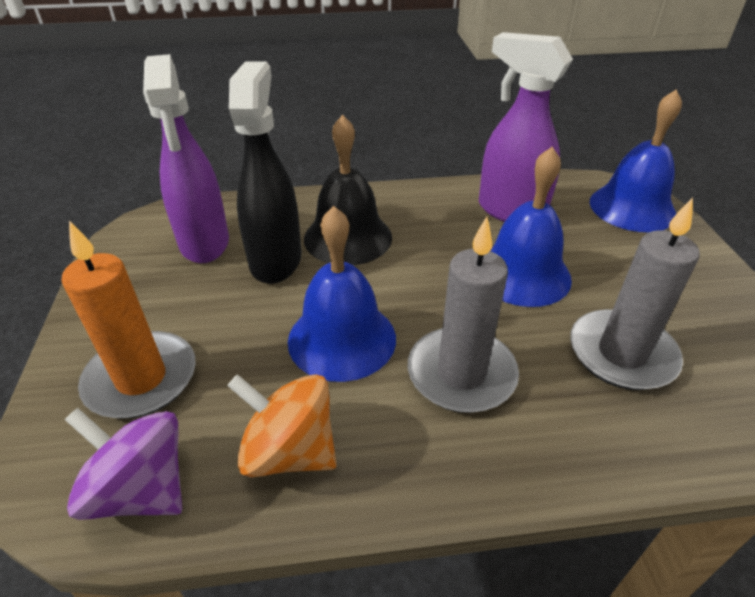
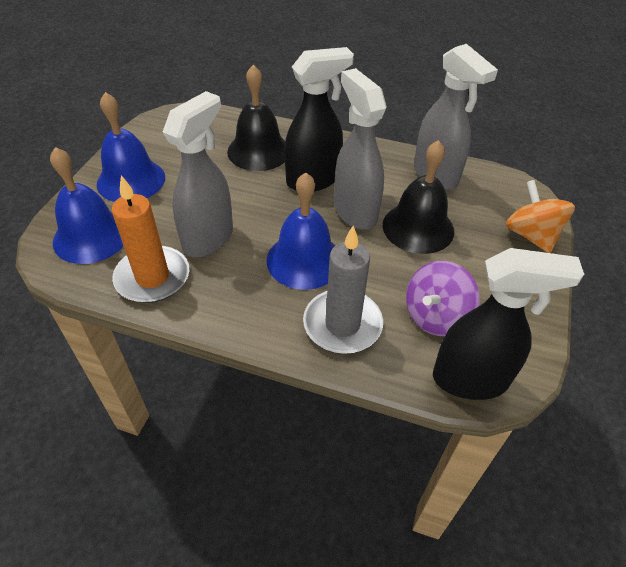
black bell: [304,115,392,265] = 1 -> [227,65,285,171] [383,140,454,254] = 2
black spray bottle: [229,61,302,284] = 1 -> [284,47,354,191] [433,248,584,400] = 2
grey candle: [408,217,519,413] [570,197,700,390] = 2 -> [303,225,383,354] = 1
grey spray bottle: none = 0 -> [163,91,233,257] [334,68,387,230] [414,44,498,190] = 3
purple spray bottle: [143,54,229,263] [479,32,573,222] = 2 -> none = 0

